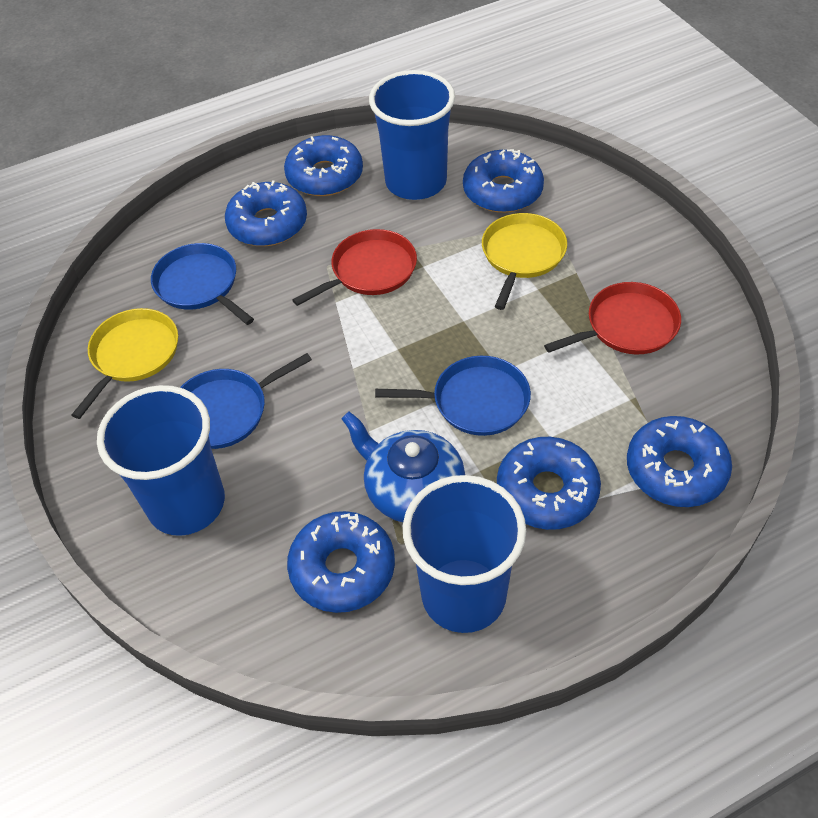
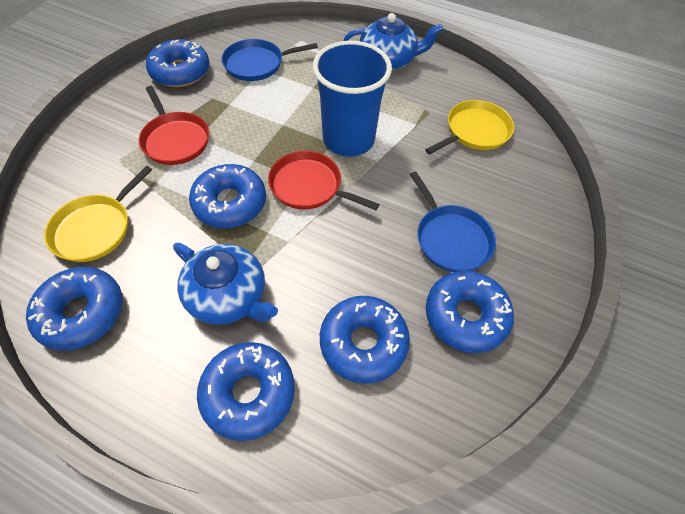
blue cup: [97,385,225,536] [369,70,455,200] [403,475,526,633] = 3 -> [313,41,392,157] = 1
blue pan: [151,243,254,325] [180,353,312,449] [375,356,531,436] = 3 -> [222,39,318,81] [410,172,496,272] = 2
blue teapot: [341,412,465,522] = 1 -> [173,243,278,325] [343,13,443,70] = 2

